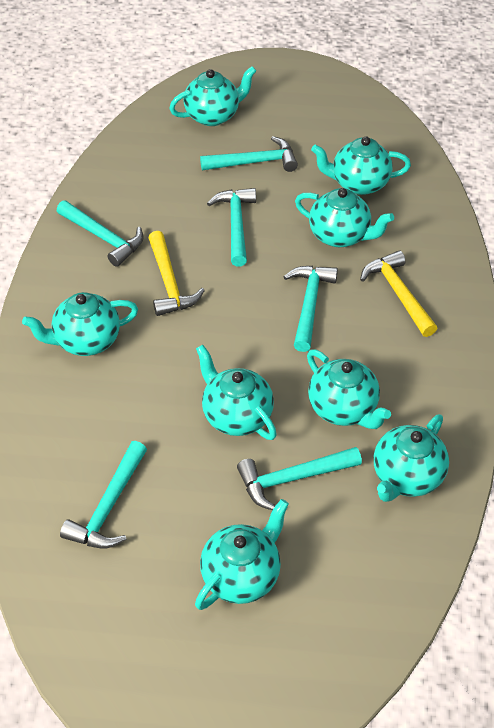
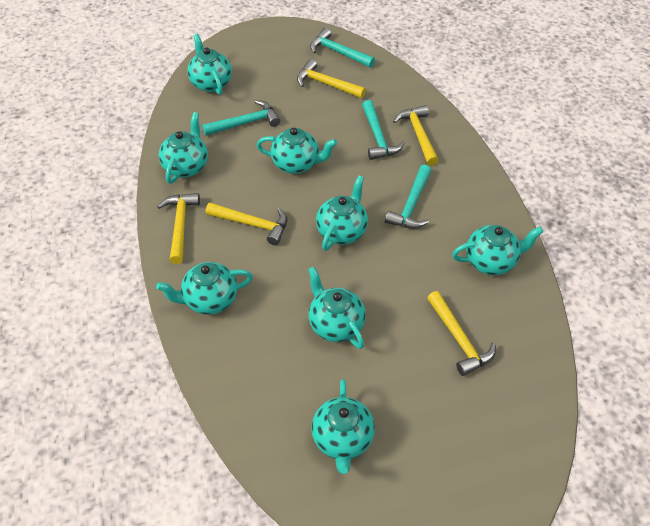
turquoise hammer: [57,200,144,267] [60,441,147,549] [200,136,298,172] [207,188,256,267] [237,447,362,510] [283,266,338,352] = 6 -> [202,100,280,136] [310,28,375,68] [362,100,405,160] [385,165,431,229] = 4
yellow hammer: [149,231,205,316] [360,250,437,337] = 2 -> [157,193,200,264] [206,203,287,245] [297,59,366,98] [393,105,439,166] [427,291,496,376] = 5

